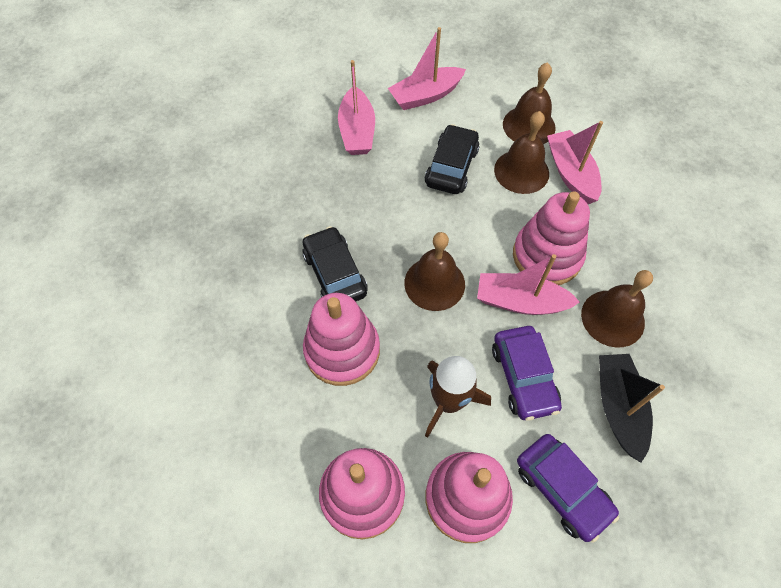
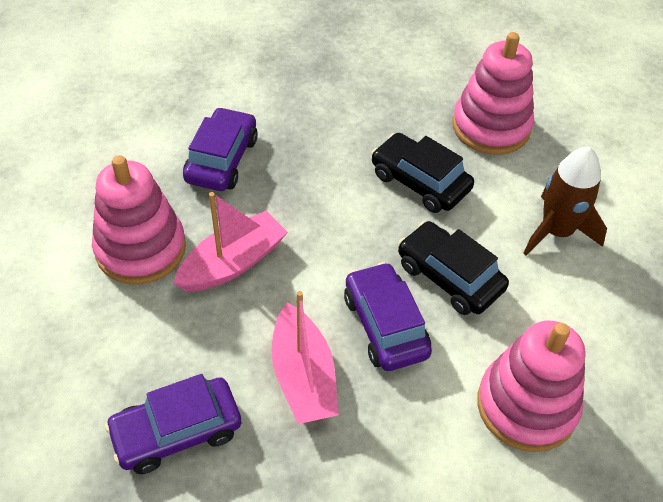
black boat: [599,354,665,463] = 1 -> none = 0
brown bell: [404,232,465,311] [494,111,549,194] [503,62,556,144] [581,270,653,347] = 4 -> none = 0
pink boat: [338,60,375,155] [388,27,466,110] [477,254,580,315] [547,121,603,204] = 4 -> [173,192,288,292] [271,291,339,424] = 2
pink stacking toy: [303,293,380,386] [319,448,405,539] [425,452,513,543] [513,191,590,285] = 4 -> [92,155,186,285] [452,32,534,155] [477,321,585,452] = 3
purple car: [492,326,562,421] [517,434,619,543] = 2 -> [105,374,241,474] [183,107,258,191] [344,262,432,371] = 3

